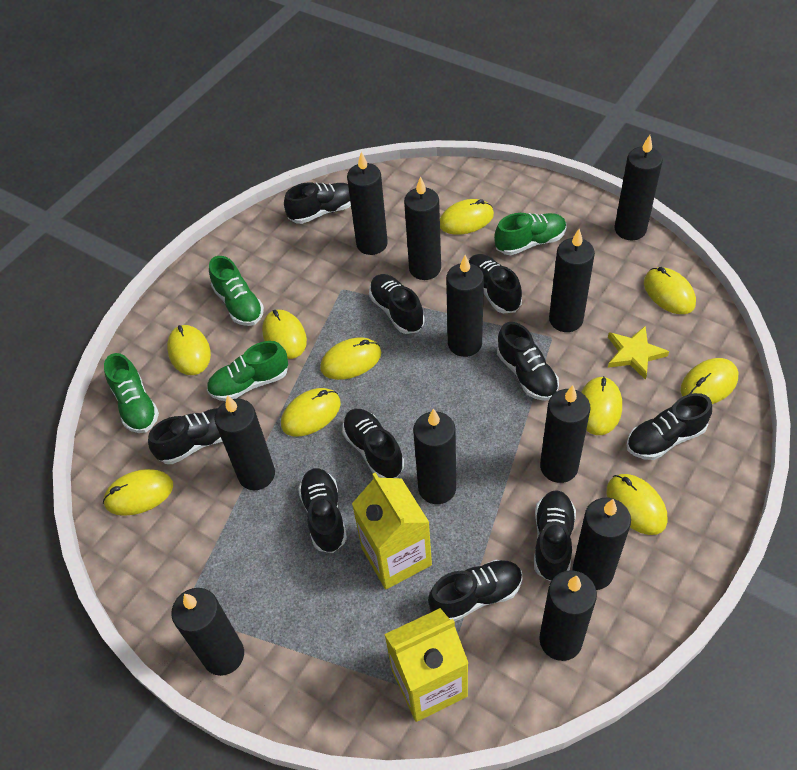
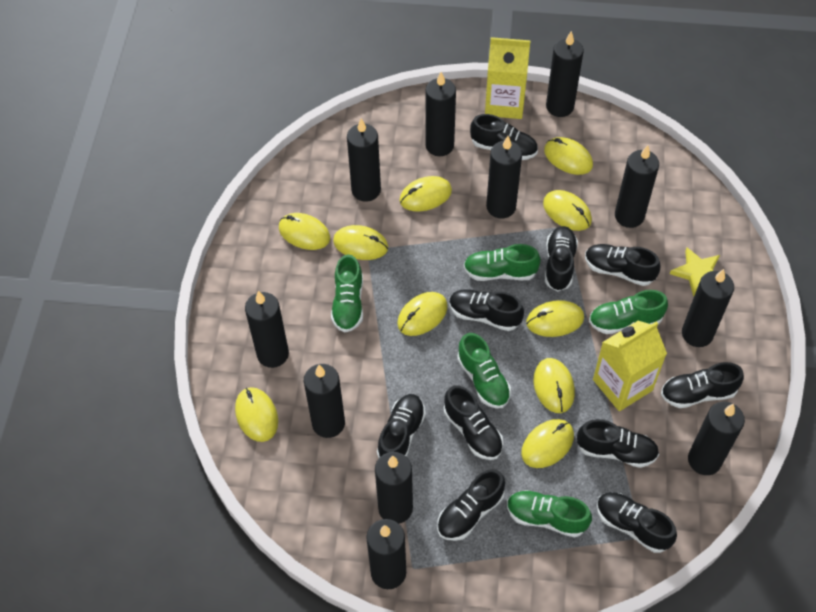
green shoe: [104,353,159,433] [207,341,288,401] [209,256,264,326] [494,213,567,255] = 4 -> [331,254,363,332] [457,333,511,409] [464,244,541,281] [507,490,592,537] [589,290,668,334] = 5

